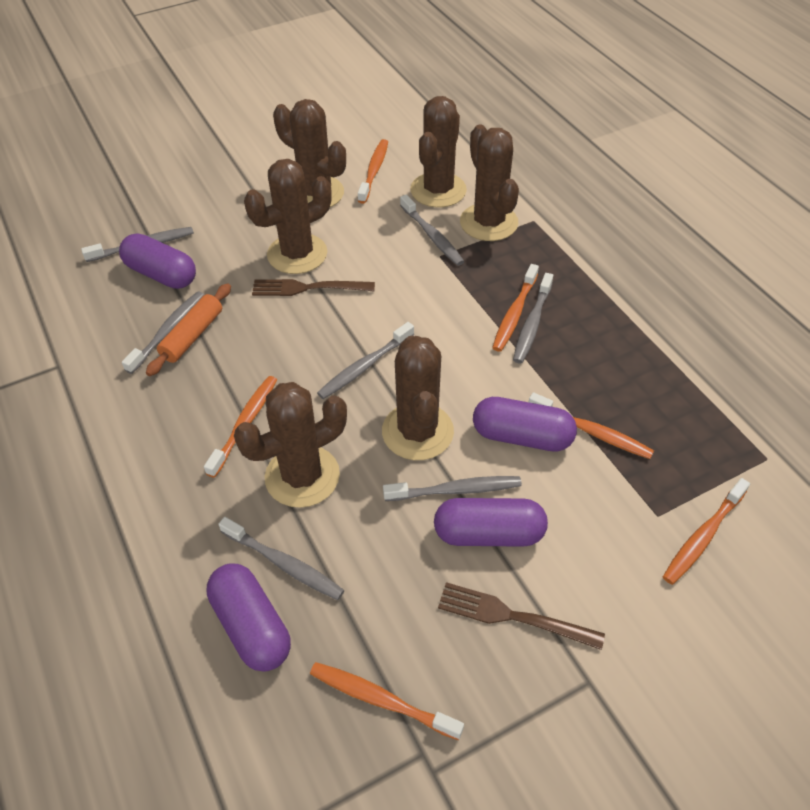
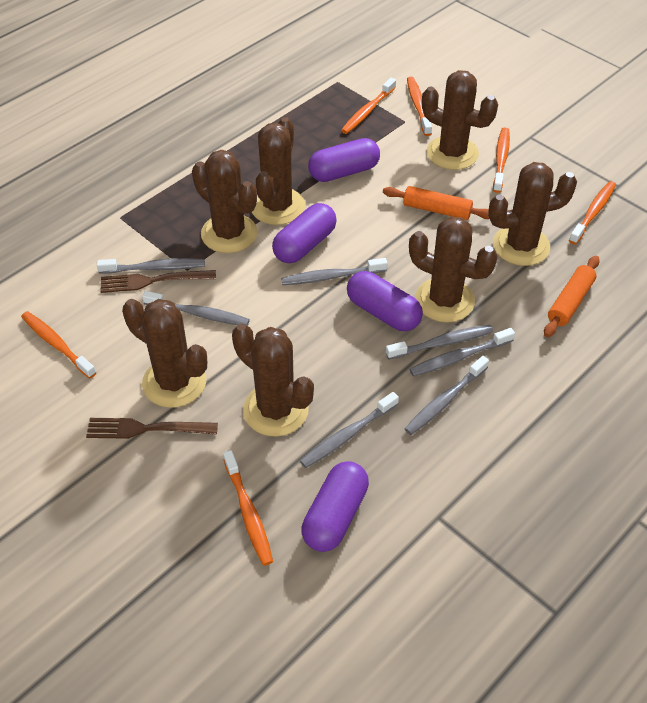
brown cactus: [234,382,347,508] [244,159,332,274] [273,99,346,207] [382,336,454,460] [410,96,467,208] [460,124,519,241] = 6 -> [122,299,207,408] [192,150,257,253] [232,324,314,437] [252,117,305,225] [409,216,498,323] [422,70,498,170] [488,162,577,266] = 7
orange rolling pin: [146,283,231,376] = 1 -> [383,186,490,220] [544,256,600,337] = 2

